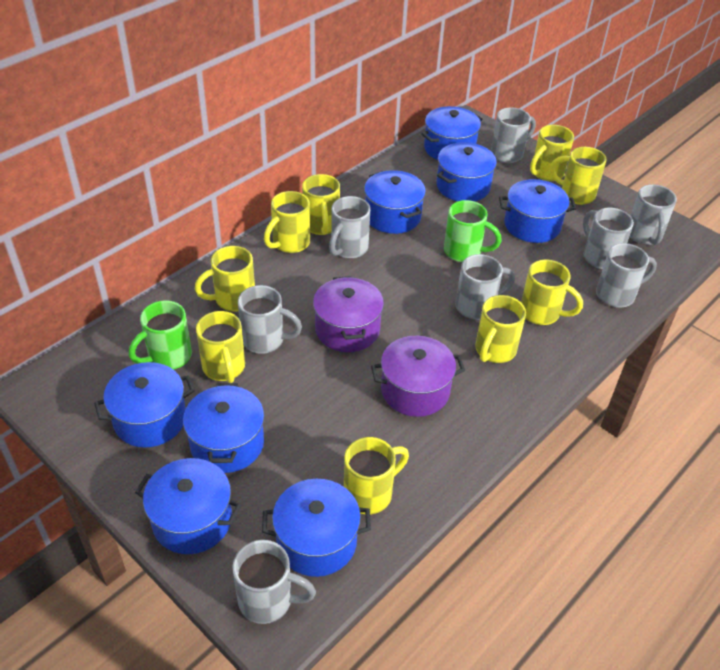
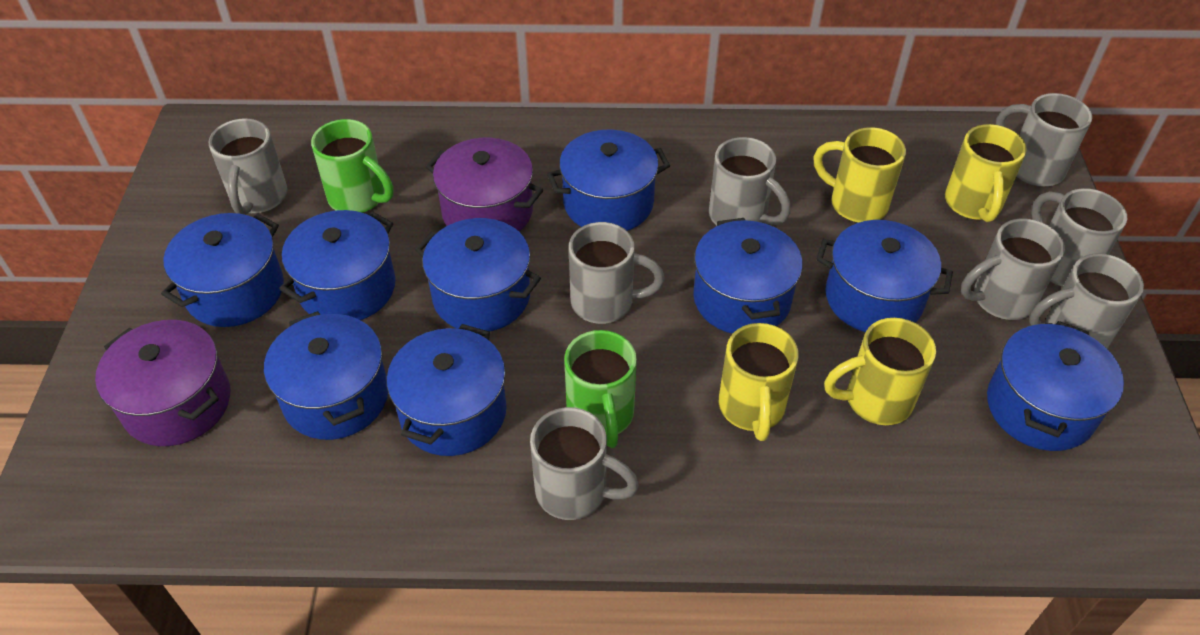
blue pot: [94,362,195,448] [135,458,241,554] [183,383,264,473] [262,479,371,577] [364,170,426,234] [421,106,483,160] [436,142,497,201] [499,179,576,243] = 8 -> [161,213,284,327] [264,311,388,440] [279,210,395,320] [387,324,507,456] [415,218,541,331] [547,130,670,231] [693,218,803,334] [816,220,953,332] [987,321,1124,451] = 9
yellow mug: [195,246,255,312] [196,311,245,383] [264,191,310,253] [302,174,340,235] [344,437,409,514] [475,295,526,363] [521,260,583,325] [530,125,574,181] [550,147,607,205] = 9 -> [719,323,799,441] [813,127,906,222] [824,318,936,425] [945,124,1027,222] = 4

